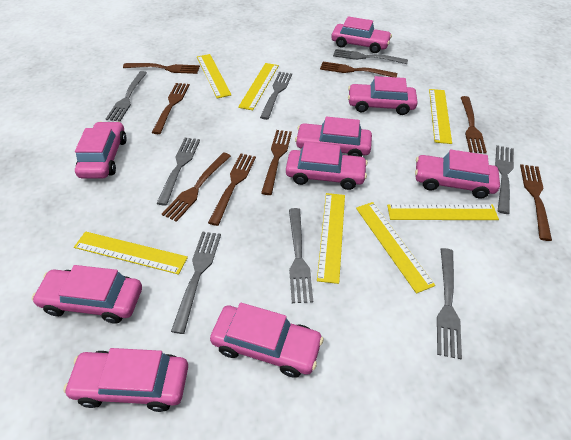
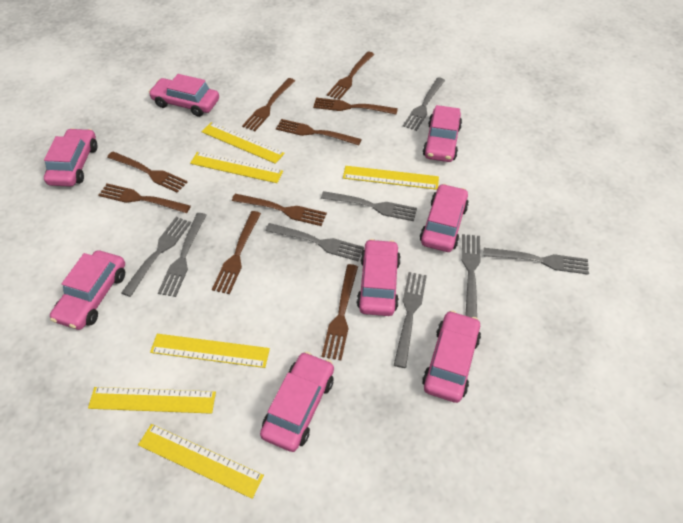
brown fork: [123,63,200,74] [152,83,190,134] [162,152,231,222] [208,153,256,226] [261,130,292,195] [320,62,397,77] [461,96,487,154] [520,164,552,241] = 8 -> [99,183,191,213] [107,152,187,193] [212,211,261,294] [232,194,327,226] [242,78,295,131] [276,119,362,145] [313,98,398,115] [322,264,358,360] [327,52,374,100] = 9
pink car: [32,265,142,323] [63,348,188,412] [75,122,127,178] [210,303,324,378] [286,142,368,190] [295,117,372,157] [331,17,392,53] [348,76,418,115] [415,150,500,199] = 9 -> [44,128,98,187] [50,250,125,330] [149,74,219,117] [260,352,334,452] [357,239,401,316] [420,184,469,252] [422,310,481,403] [423,105,462,162] = 8
yellow ruler: [74,231,188,275] [197,54,232,98] [238,63,279,110] [317,193,345,284] [356,202,435,294] [387,204,499,220] [429,89,452,144] = 7 -> [88,387,216,414] [138,424,264,499] [150,334,270,368] [190,152,283,183] [202,122,285,164] [343,166,439,190] = 6

